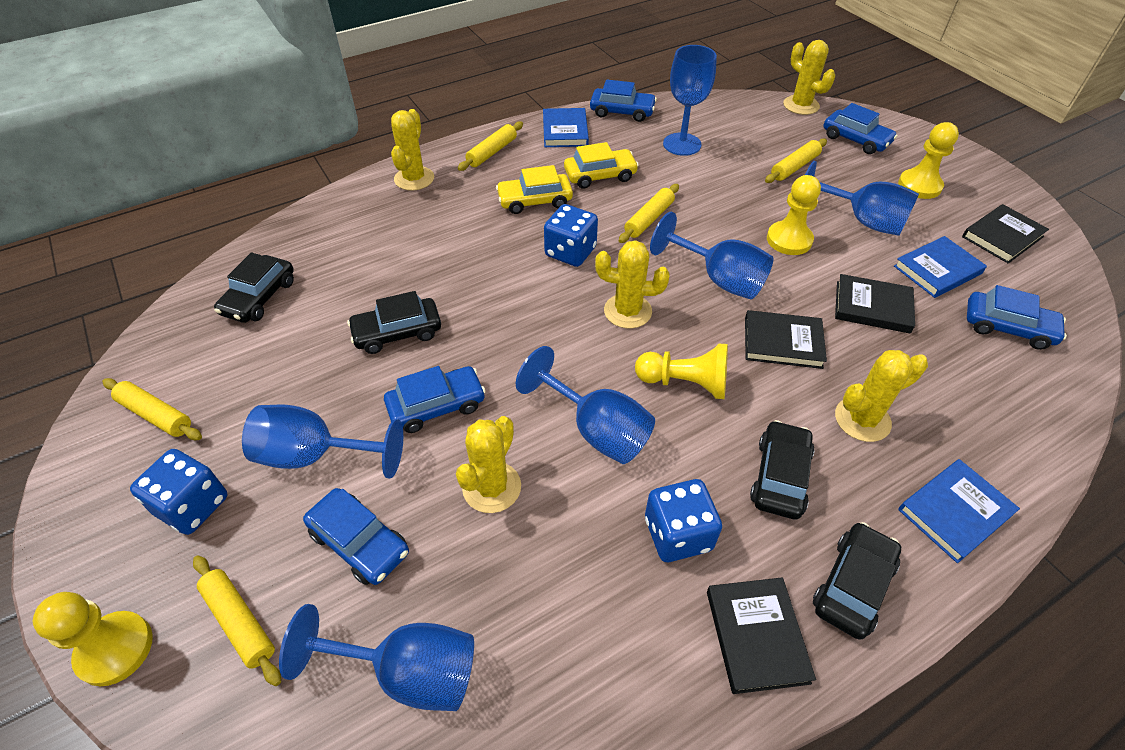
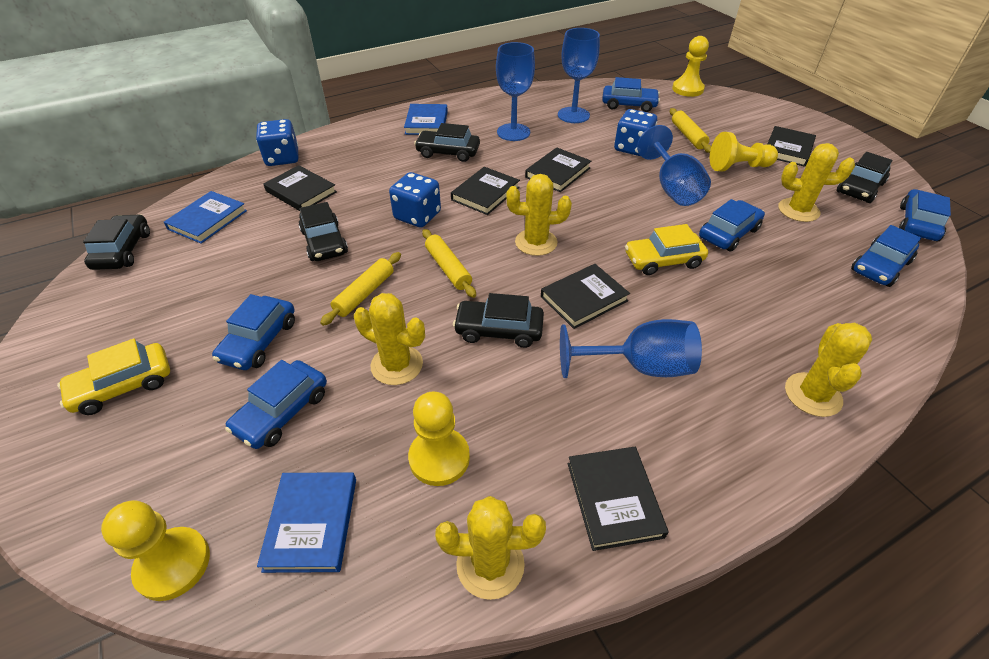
black book: [707,578,816,694] [745,310,827,369] [835,274,915,334] [962,204,1049,264] = 4 -> [263,165,337,211] [451,167,520,215] [525,147,591,192] [541,264,630,329] [568,447,669,551] [767,126,816,167] = 6
black car: [214,252,294,323] [347,291,441,354] [750,420,814,520] [813,522,901,640] = 4 -> [83,214,150,270] [298,202,348,261] [414,123,480,162] [453,293,544,348] [837,152,893,203] = 5
blue car: [303,488,409,585] [384,366,486,433] [590,80,657,122] [824,103,897,154] [967,285,1067,350] = 5 -> [212,294,295,370] [225,360,327,449] [602,77,660,112] [699,199,765,252] [851,225,921,287] [899,189,951,241] = 6
blue goblet: [242,405,403,479] [279,604,474,711] [516,346,655,464] [650,212,774,299] [663,45,717,156] [805,161,919,236] = 6 -> [496,42,535,141] [558,28,600,123] [560,319,702,378] [637,125,711,206] = 4
yellow rolling pin: [102,378,202,440] [193,555,281,686] [458,122,523,171] [619,184,679,243] [765,138,827,183] = 5 -> [320,252,401,326] [422,229,476,298] [670,108,711,153] = 3

